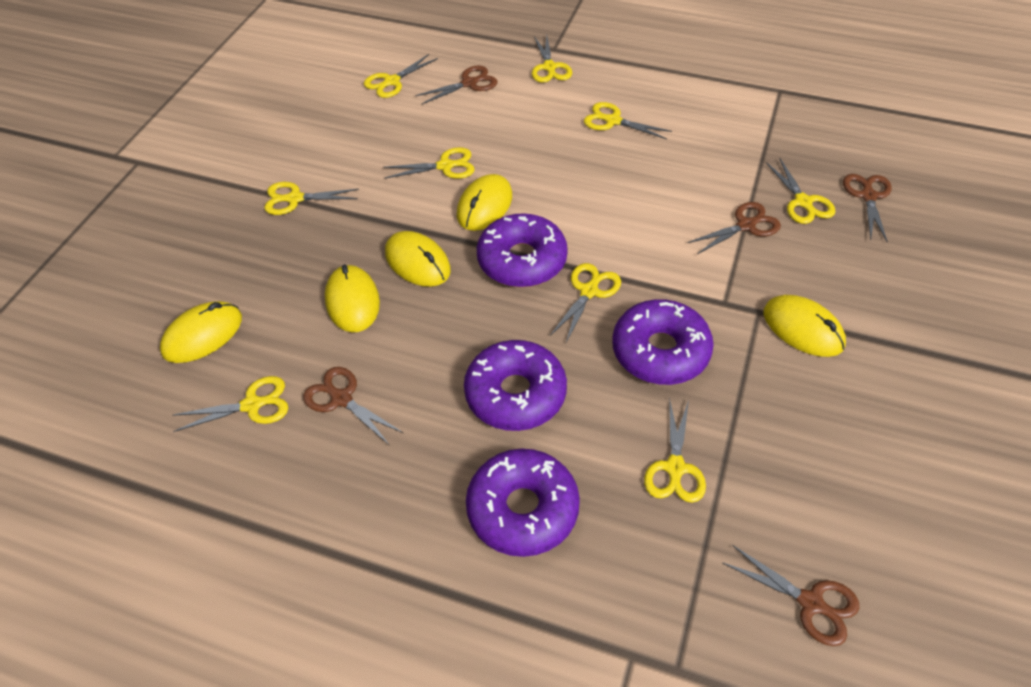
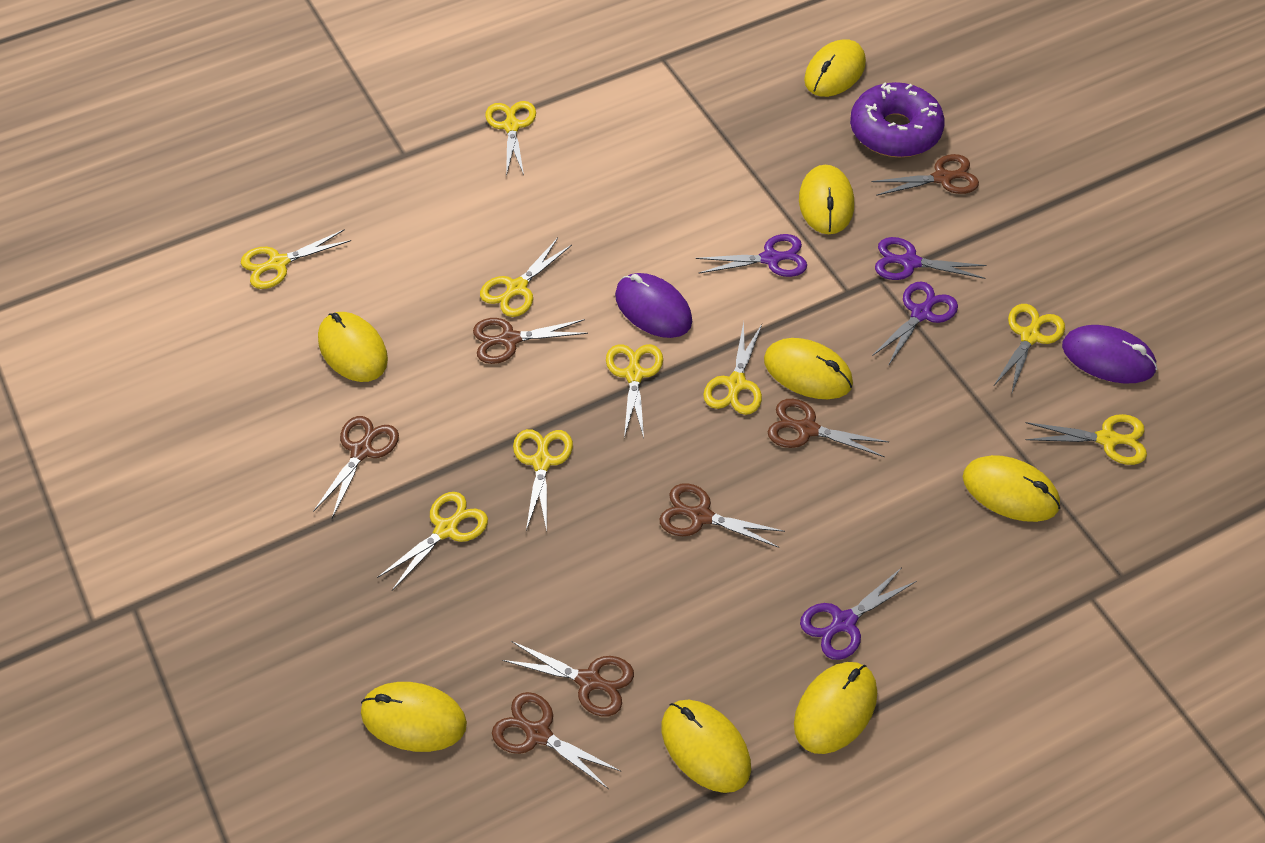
brown scissors: [303,367,403,445] [415,65,498,104] [688,202,781,254] [723,545,859,646] [843,174,892,242] = 5 -> [313,416,399,518] [473,318,588,364] [492,692,622,789] [502,641,634,717] [659,483,785,548] [768,399,889,457] [871,154,979,196] = 7
purple donut: [464,340,567,431] [466,449,580,557] [477,213,568,287] [612,299,714,385] = 4 -> [850,82,945,157] = 1
purple mouse: none = 0 -> [615,273,692,338] [1062,325,1157,383] = 2
purple scissors: none = 0 -> [695,234,807,277] [800,567,917,660] [872,281,958,366] [875,237,987,280] = 4
yellow mouse: [160,301,242,363] [325,265,380,332] [385,231,451,287] [457,174,512,231] [763,295,846,357] = 5 -> [318,312,388,382] [361,682,467,752] [661,700,751,793] [764,338,853,399] [794,662,877,754] [799,165,854,234] [804,39,866,97] [963,455,1060,522] = 8

